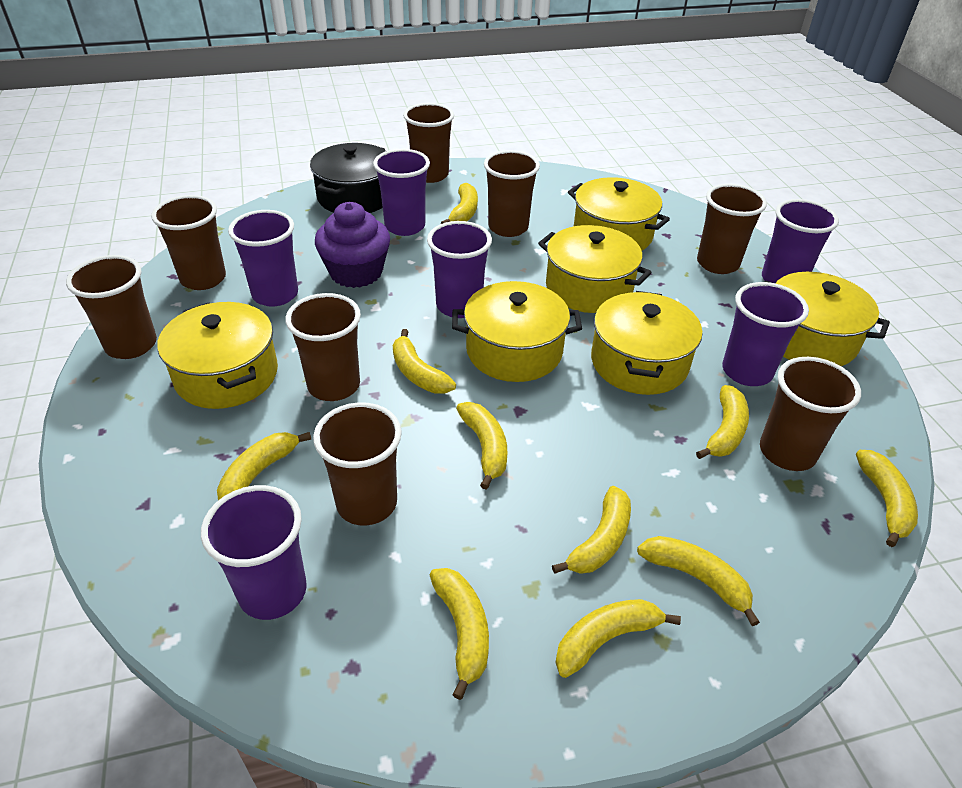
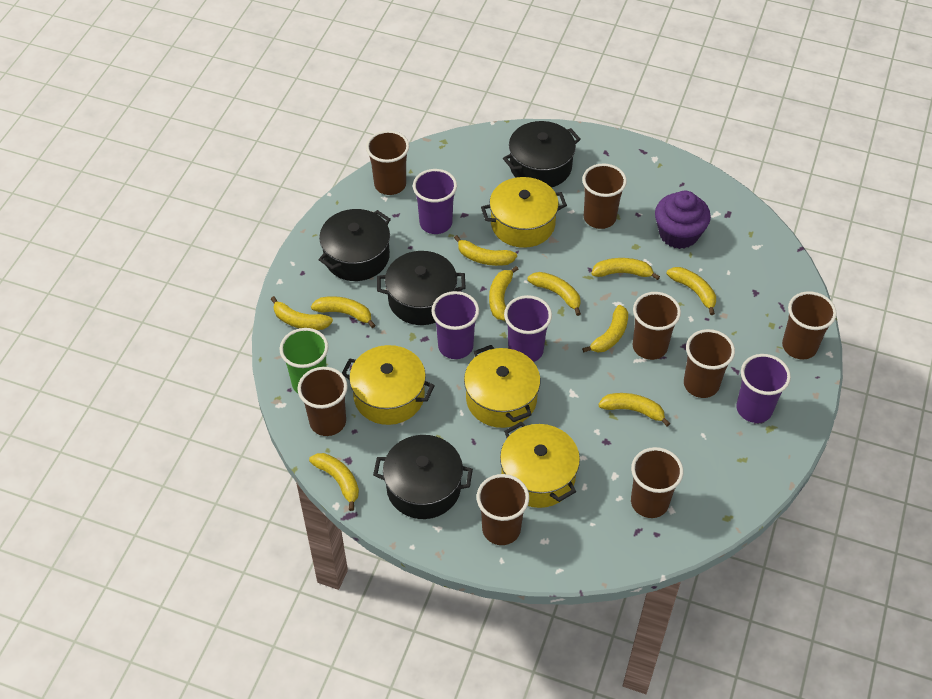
black pot: [310,143,386,213] = 1 -> [319,209,391,281] [373,435,473,519] [377,251,466,325] [503,121,581,188] = 4
green cup: none = 0 -> [279,328,329,393] = 1
purple cup: [201,485,307,620] [228,210,298,307] [373,149,430,236] [427,221,492,318] [722,282,809,386] [762,199,839,283] = 6 -> [413,169,457,234] [431,291,479,359] [504,295,552,362] [736,354,791,423] = 4
yellow pot: [157,302,278,409] [452,281,582,382] [538,225,652,313] [568,177,670,251] [591,291,703,395] [764,272,890,366] = 6 -> [342,345,435,425] [464,345,541,428] [481,177,567,248] [500,422,580,508] = 4

